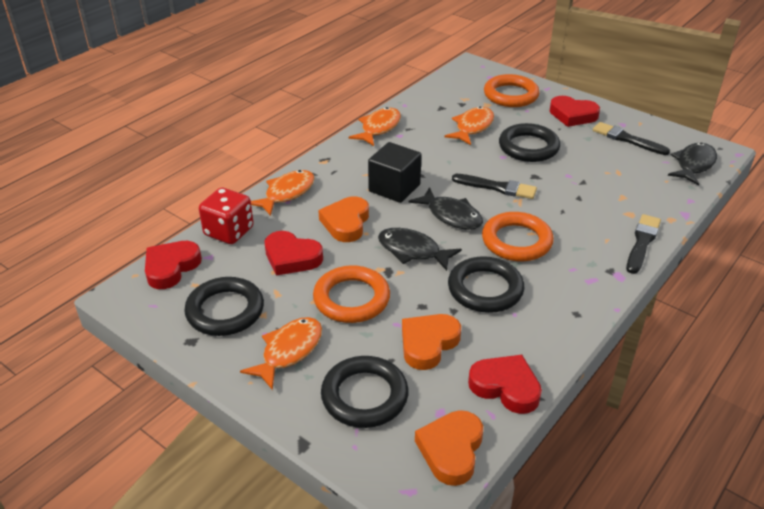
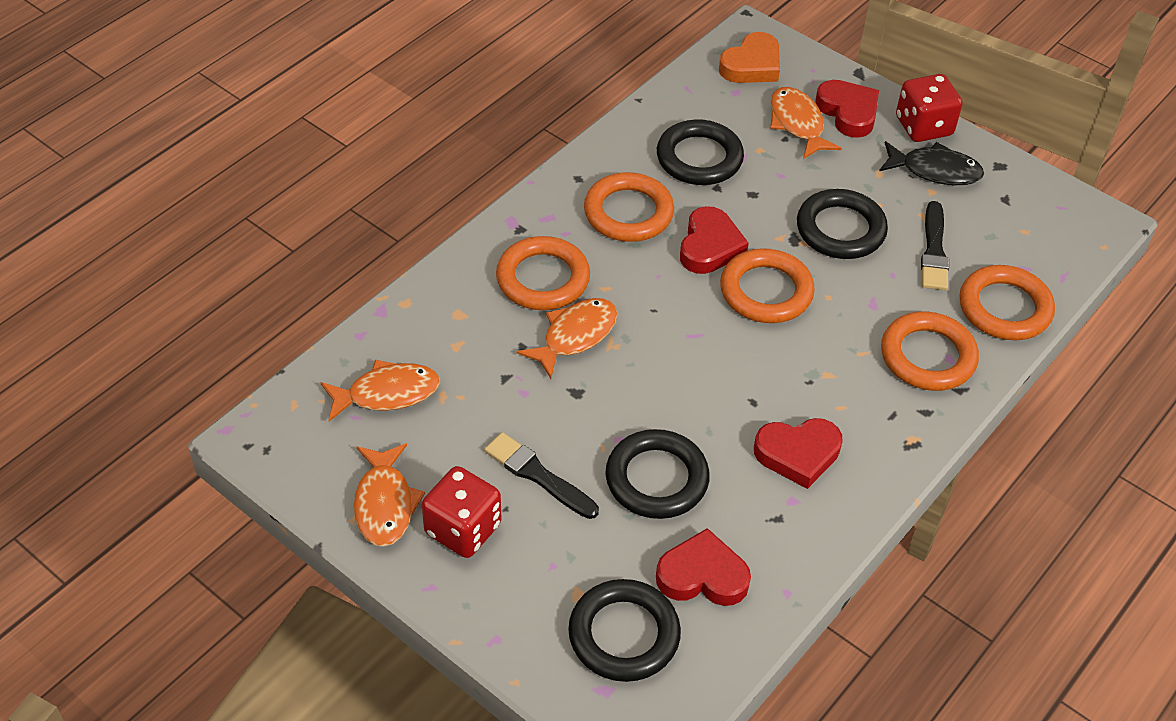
black brush: [452,174,537,199] [593,122,670,155] [626,214,661,274] = 3 -> [484,432,599,519] [921,201,949,290] = 2
black cube: [368,142,422,203] = 1 -> none = 0
black fish: [378,228,462,271] [408,187,483,230] [668,143,717,186] = 3 -> [879,141,984,185] = 1
orange heart: [318,196,369,242] [402,314,461,370] [415,410,483,486] = 3 -> [719,32,780,83] = 1
orange ring: [313,265,390,323] [482,212,554,261] [484,74,540,107] = 3 -> [496,236,590,310] [584,172,674,242] [720,248,815,323] [881,312,979,391] [959,265,1055,341] = 5
red dice: [199,188,254,244] = 1 -> [422,466,502,558] [896,74,963,142] = 2

